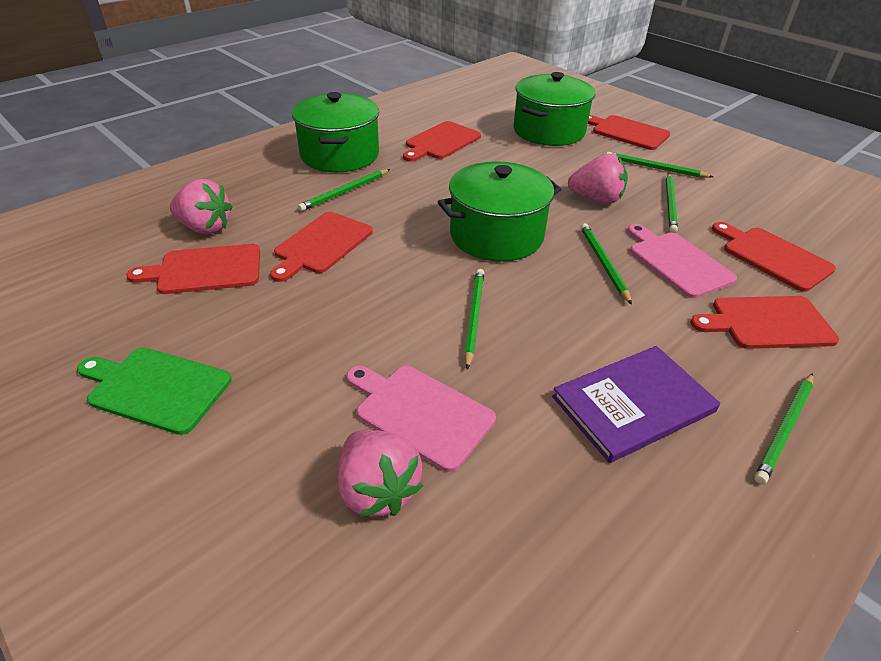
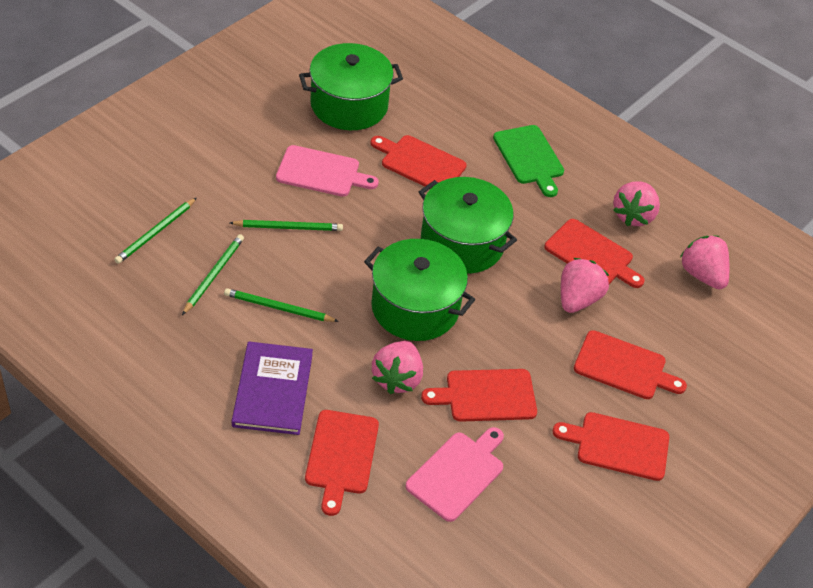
green pencil: [298,169,390,211] [464,269,484,370] [581,223,632,305] [606,152,713,178] [666,173,678,233] [754,373,813,484] = 6 -> [114,198,197,264] [182,234,244,315] [224,288,339,322] [230,220,343,231] = 4
pink strawberry: [170,179,233,234] [338,430,423,517] [568,153,628,204] = 3 -> [372,341,423,394] [561,258,609,313] [613,181,660,226] [680,235,729,289] = 4

